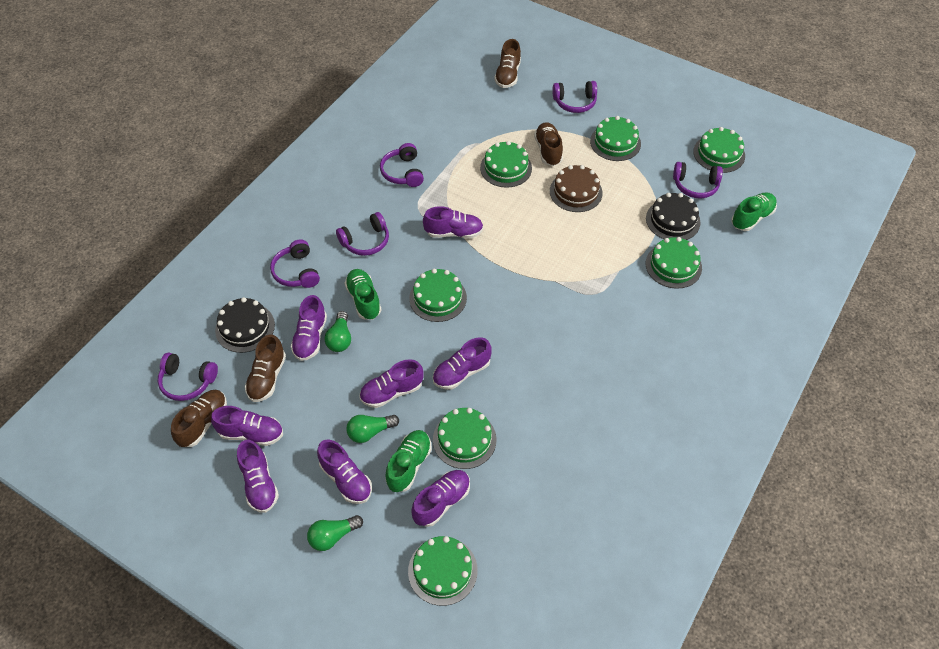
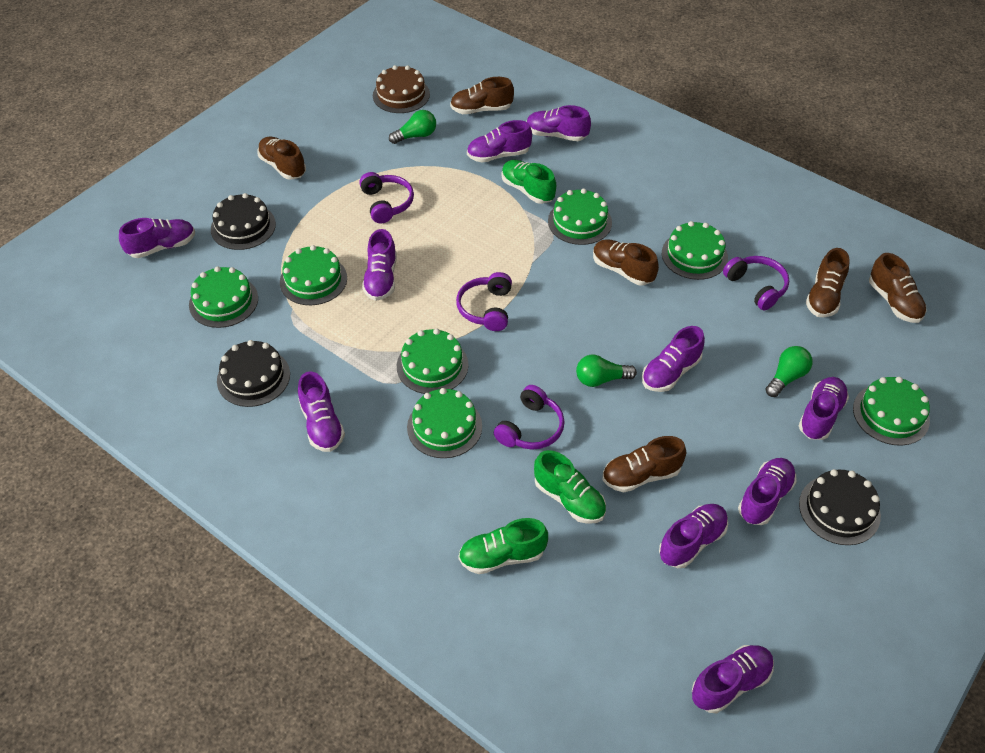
black cake: [215,297,275,353] [646,193,701,240] = 2 -> [211,193,276,250] [217,340,290,407] [799,469,881,545] = 3
brown shoe: [171,390,227,447] [245,334,286,402] [494,39,521,88] [534,122,563,166] = 4 -> [257,137,306,180] [450,77,514,114] [593,239,659,285] [602,436,686,492] [806,248,850,317] [869,253,927,323] = 6
purple headphones: [158,353,218,401] [270,240,320,288] [336,212,389,256] [380,143,424,187] [553,81,597,113] [673,162,723,198] = 6 -> [359,172,414,224] [456,272,512,331] [494,385,564,450] [723,256,789,310] = 4
purple shoe: [211,406,283,446] [237,440,279,513] [291,295,327,361] [317,440,372,504] [360,359,424,408] [411,470,470,527] [423,206,484,238] [433,337,492,389] = 8 -> [119,218,195,258] [298,371,345,452] [362,229,397,301] [467,120,532,163] [527,105,591,141] [642,326,705,392] [659,504,728,568] [692,645,774,713] [738,458,797,525] [799,377,849,440] = 10

